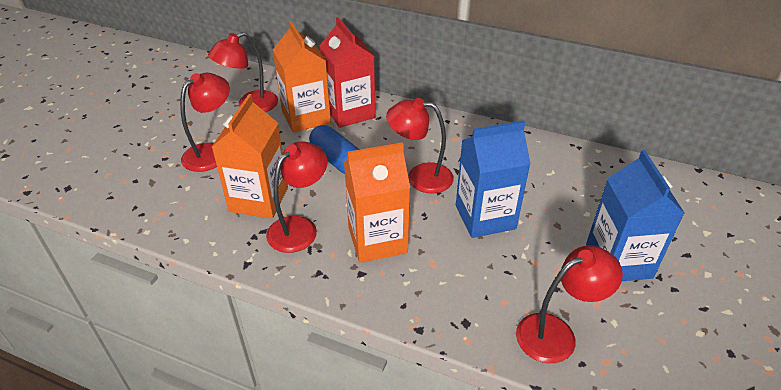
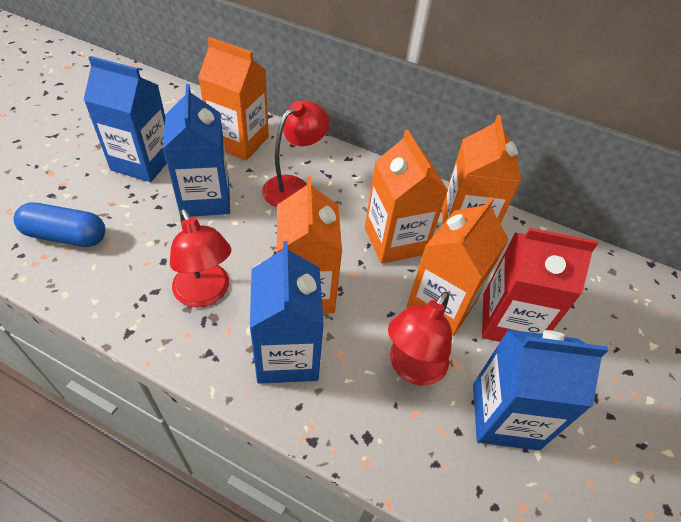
blue carton: [456,121,531,238] [586,150,685,281] = 2 -> [84,56,167,182] [163,84,230,217] [250,241,324,384] [473,329,608,450] = 4
orange carton: [212,94,288,219] [273,21,331,132] [344,142,410,263] = 3 -> [198,37,269,160] [277,176,342,313] [365,129,448,264] [406,197,509,336] [442,115,521,224] = 5
red lamp: [180,73,230,172] [208,32,278,112] [266,141,328,253] [386,98,454,194] [516,245,623,363] = 5 -> [170,209,231,308] [262,100,329,207] [388,291,452,385] = 3

